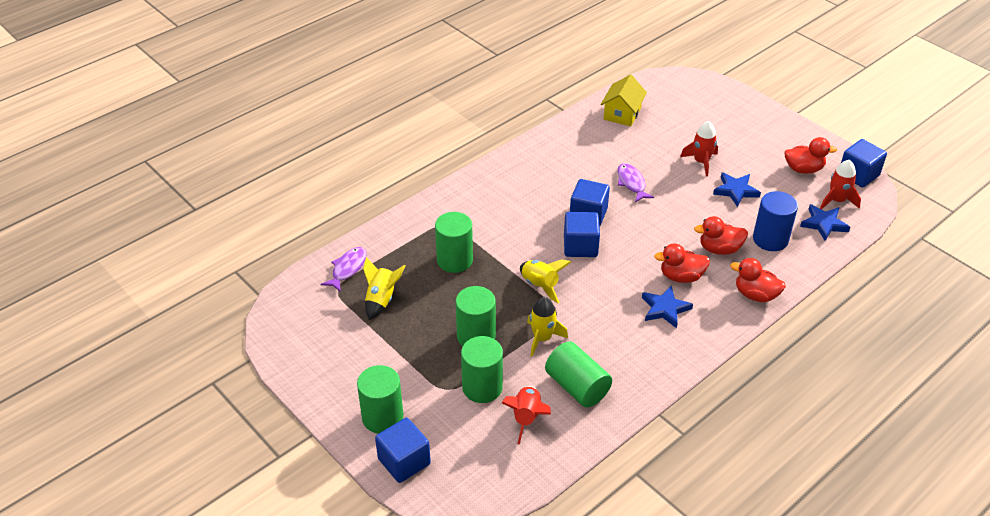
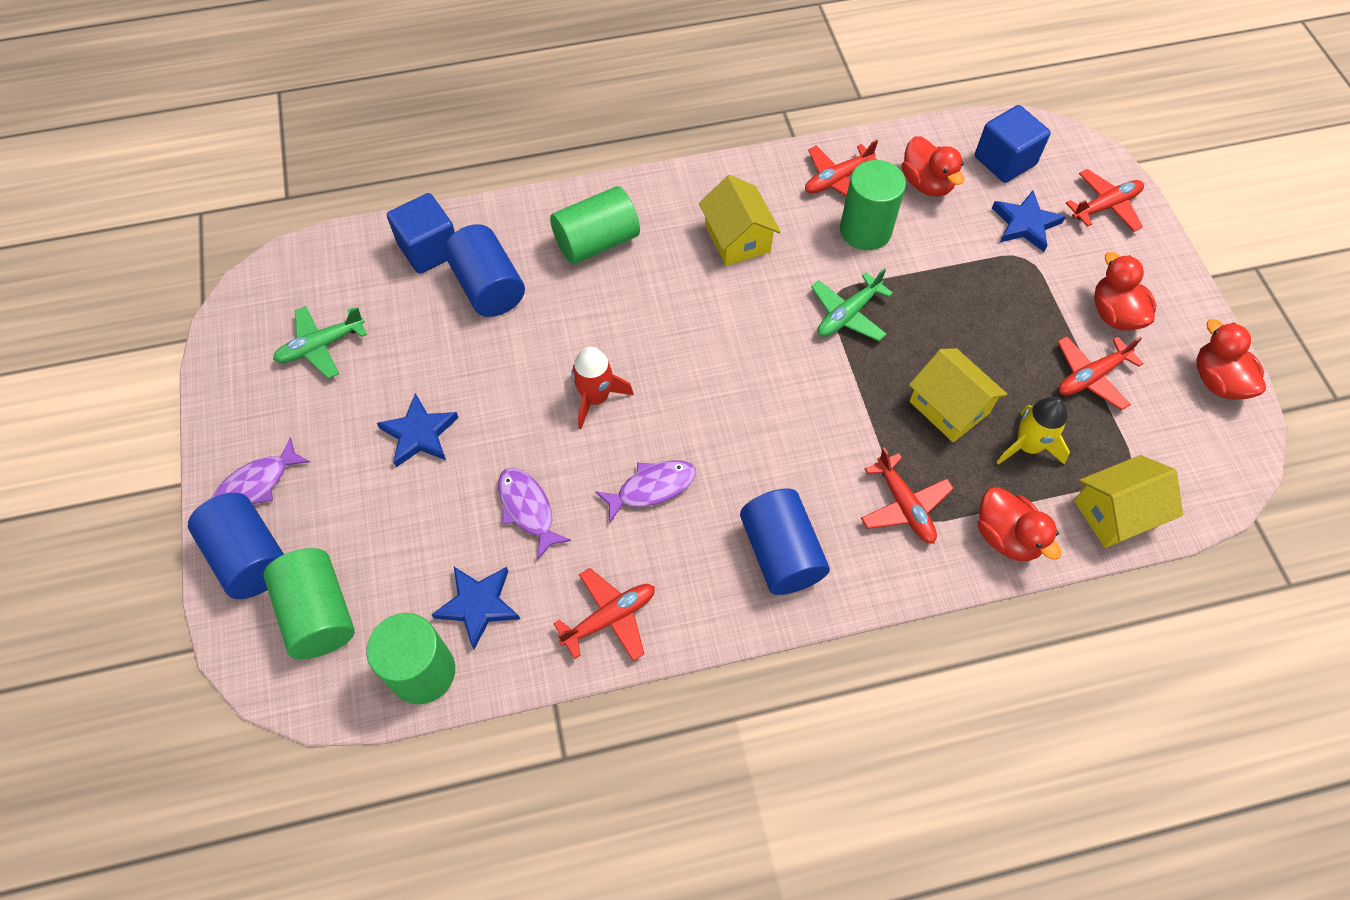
blue cube: [375,418,431,483] [564,212,600,257] [570,179,610,226] [841,139,887,188] = 4 -> [387,193,455,274] [975,105,1051,183] = 2
blue cylinder: [753,191,798,251] = 1 -> [188,493,284,599] [444,224,525,317] [740,488,830,595] = 3
green cylinder: [357,365,403,434] [435,212,473,273] [456,286,496,346] [461,336,503,403] [545,341,612,408] = 5 -> [263,548,355,659] [366,613,455,704] [550,186,640,264] [840,160,906,250] = 4
green plane: none = 0 -> [273,306,367,379] [811,268,893,341] = 2
purple fish: [321,247,367,292] [617,163,654,202] = 2 -> [212,437,310,504] [498,468,571,559] [595,460,696,523] = 3
red plane: none = 0 -> [553,568,655,661] [805,140,878,196] [861,447,954,544] [1058,336,1144,411] [1066,169,1144,232] = 5
red rocket: [502,386,551,444] [680,121,718,176] [820,160,861,210] = 3 -> [572,347,634,429] = 1
yellow house: [600,74,647,126] = 1 -> [699,175,781,266] [909,348,1008,442] [1074,455,1183,548] = 3
yellow rocket: [363,257,405,320] [520,259,571,303] [527,297,568,357] = 3 -> [996,397,1070,465] = 1

